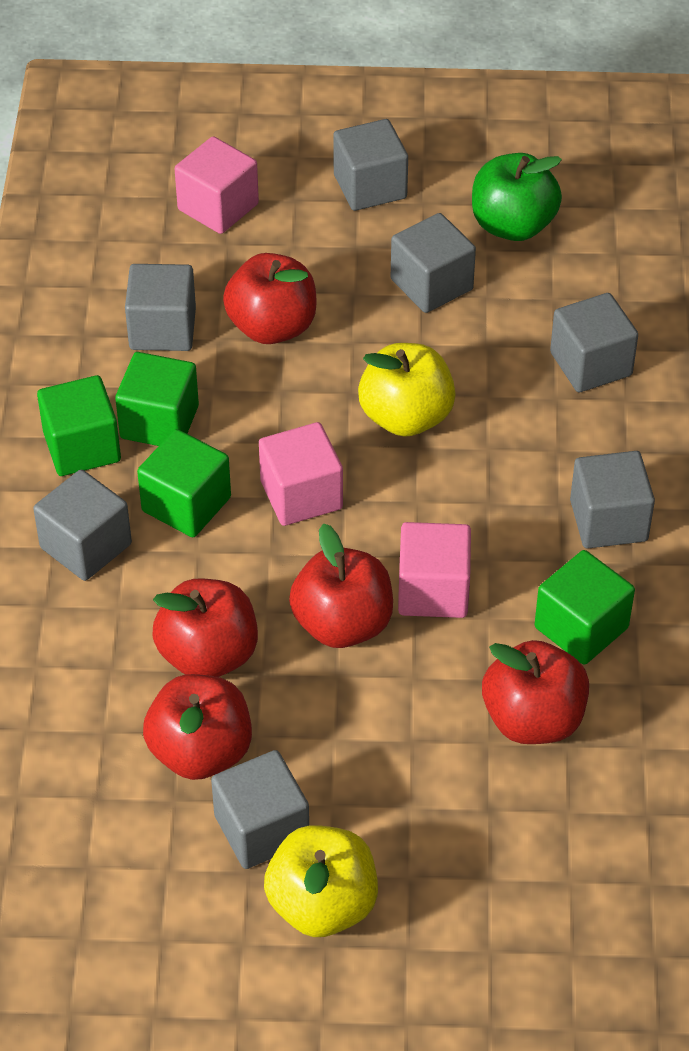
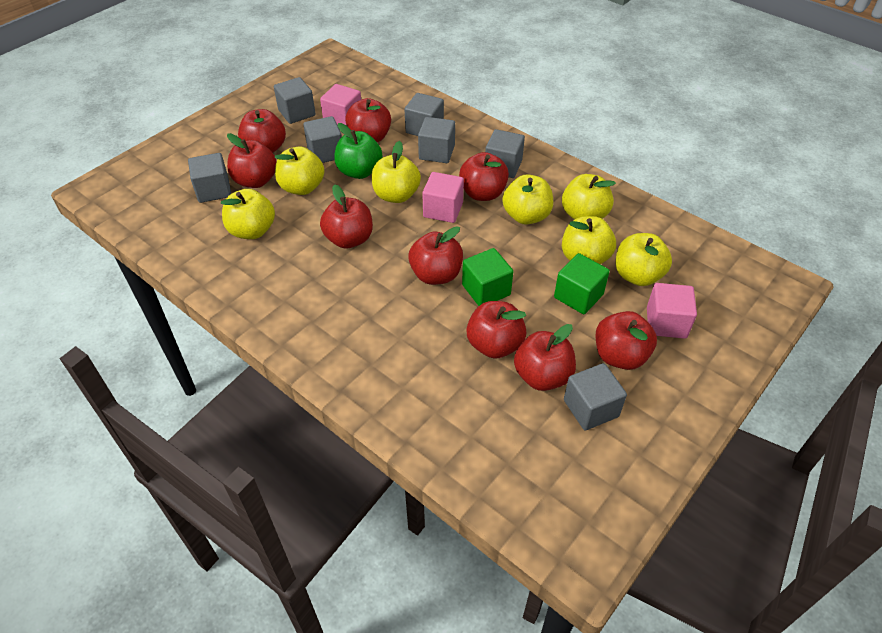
green cube: [37,375,121,476] [115,352,199,446] [137,429,231,537] [534,550,635,665] = 4 -> [462,248,513,306] [554,253,610,314] = 2
red apple: [143,674,252,780] [153,578,258,677] [223,253,317,344] [289,524,393,648] [482,640,589,744] = 5 -> [227,133,277,188] [238,109,286,153] [320,184,373,249] [345,98,391,143] [408,226,463,285] [459,152,509,201] [466,301,527,359] [514,324,576,391] [595,311,657,370] = 9
yellow apple: [264,825,378,937] [358,343,456,437] = 2 -> [221,189,275,239] [275,146,325,195] [371,141,421,203] [502,174,553,225] [562,174,616,220] [562,216,616,264] [616,233,672,286] = 7

